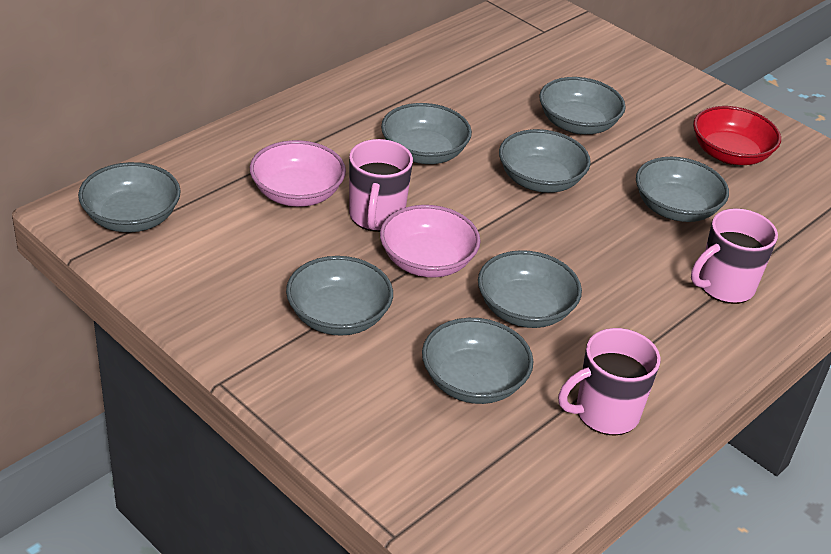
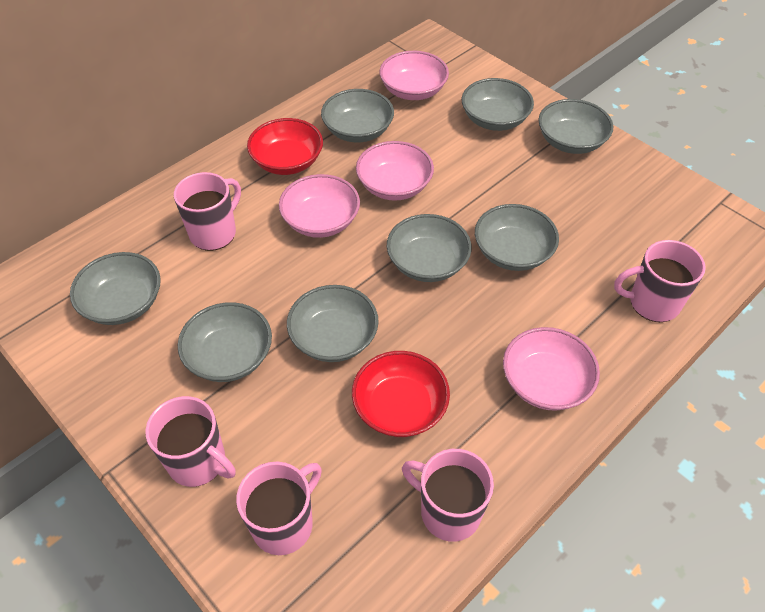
pink bowl: [250,140,346,207] [380,205,481,278] = 2 -> [279,174,360,238] [356,141,434,201] [379,51,449,100] [503,327,600,411] = 4
pink mug: [349,139,413,232] [558,328,661,436] [691,208,778,304] = 3 -> [145,396,235,487] [174,172,241,251] [236,462,322,555] [402,449,494,542] [614,240,706,322] = 5
red bowl: [693,106,781,165] = 1 -> [247,118,323,175] [352,351,450,437] = 2

